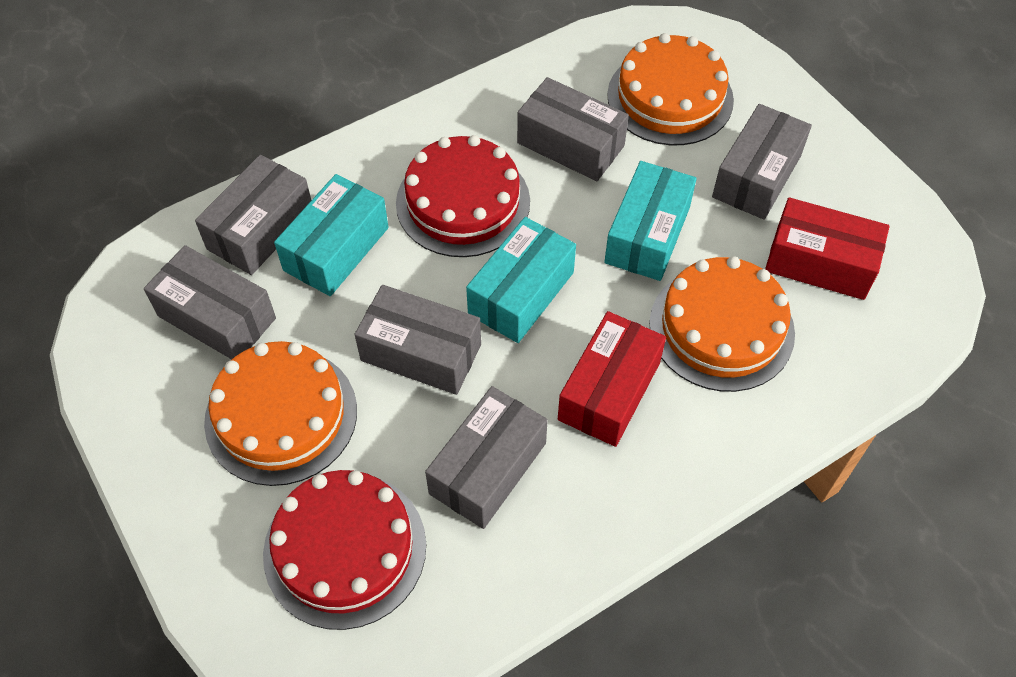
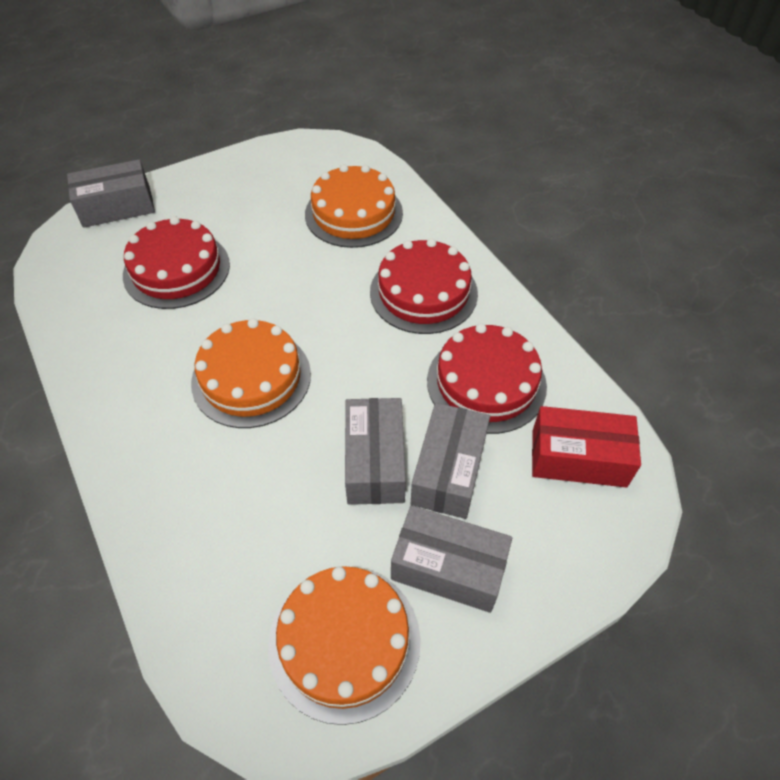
grey box: [144,245,276,359] [195,155,311,275] [354,285,481,395] [425,386,548,529] [517,77,629,181] [712,104,812,220] = 6 -> [67,159,155,228] [345,398,406,505] [391,505,512,613] [411,403,490,519] = 4
red box: [558,311,666,447] [765,197,890,300] = 2 -> [532,406,641,488] = 1
red cake: [263,470,426,630] [396,135,530,257] = 2 -> [123,216,230,309] [370,238,478,334] [427,323,547,434] = 3
turquoise box: [274,174,389,296] [466,217,576,343] [604,161,697,281] = 3 -> none = 0

